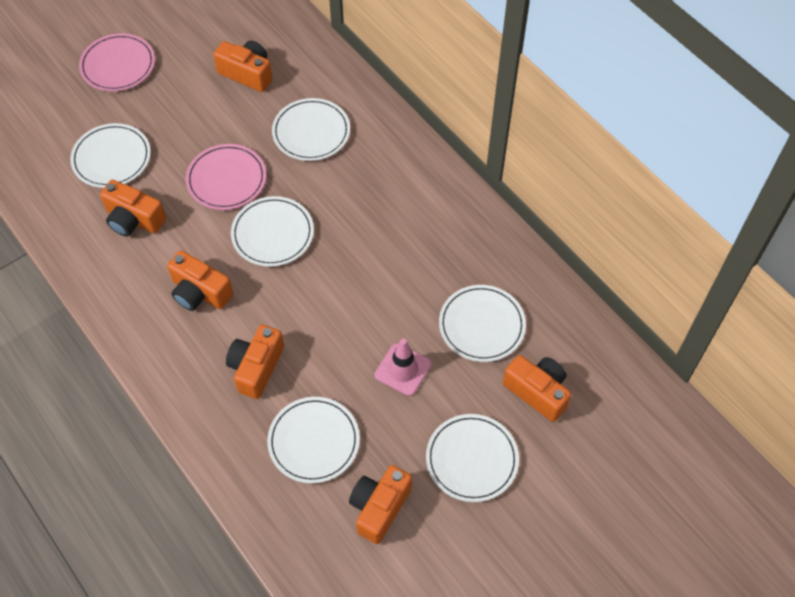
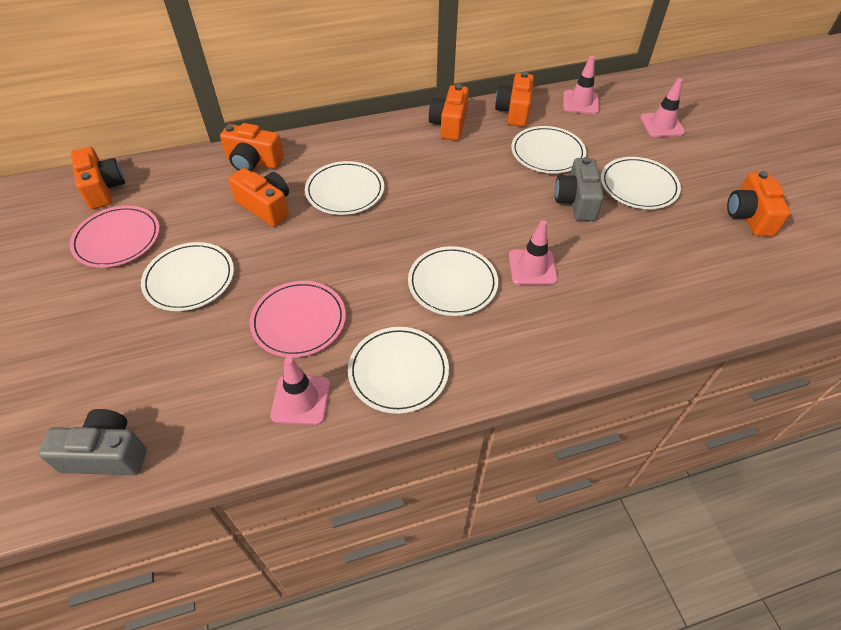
grey camera: none = 0 -> [38,409,147,475] [555,157,604,221] = 2
pink traffic cone: [375,339,432,396] = 1 -> [270,357,330,425] [509,220,558,285] [563,56,599,114] [640,78,685,137] = 4

